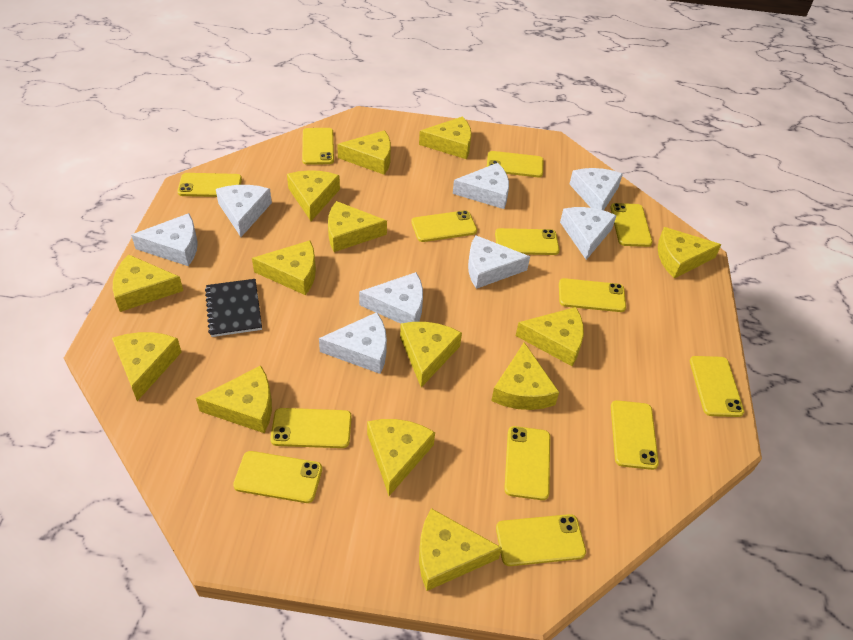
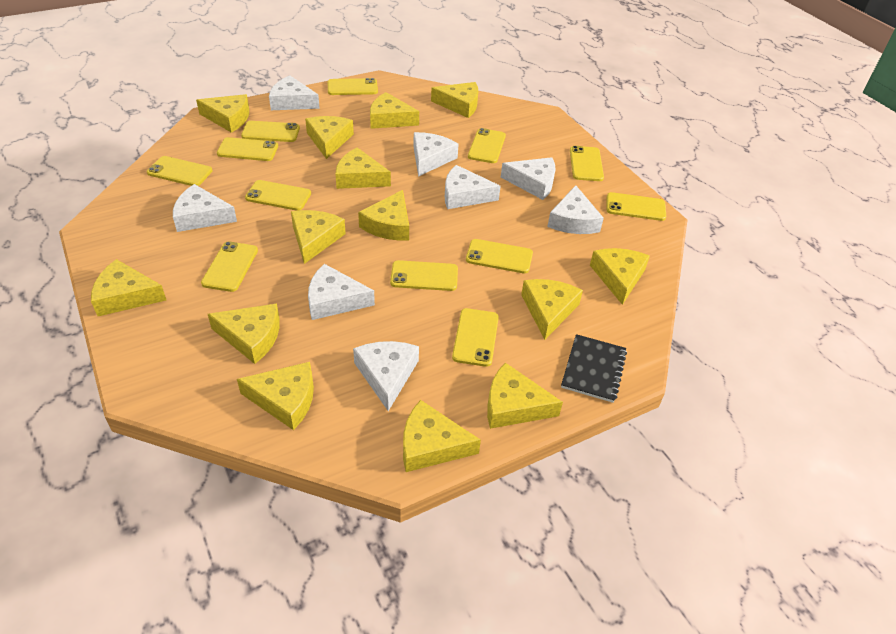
yellow phone: [177,173,242,197] [233,451,322,503] [270,408,352,448] [302,128,334,165] [411,210,477,242] [487,151,543,177] [495,228,560,255] [496,514,586,566] [504,426,550,500] [559,278,626,312] [610,203,652,247] [611,400,659,470] [690,356,744,417] = 13 -> [147,156,212,186] [201,241,258,292] [217,137,278,161] [241,121,300,142] [245,180,311,211] [328,78,378,95] [390,260,458,291] [452,308,499,367] [466,239,533,274] [468,128,506,163] [570,146,604,181] [606,192,666,221] = 12

